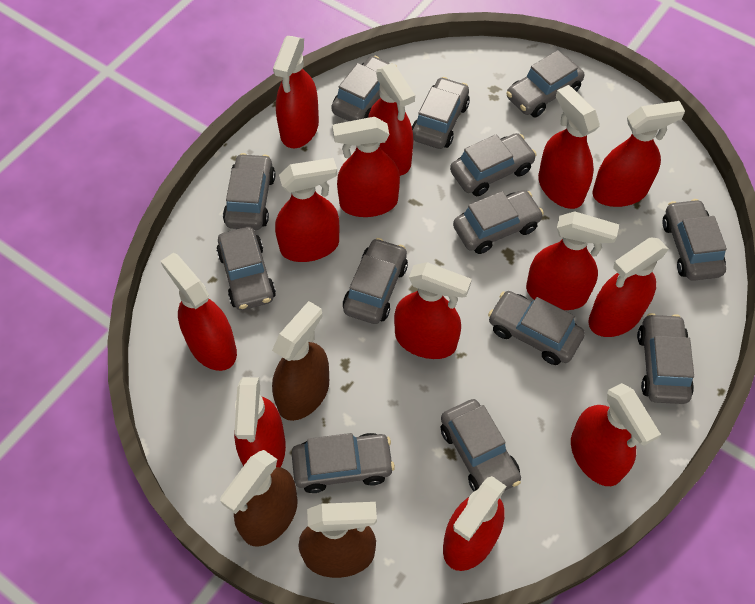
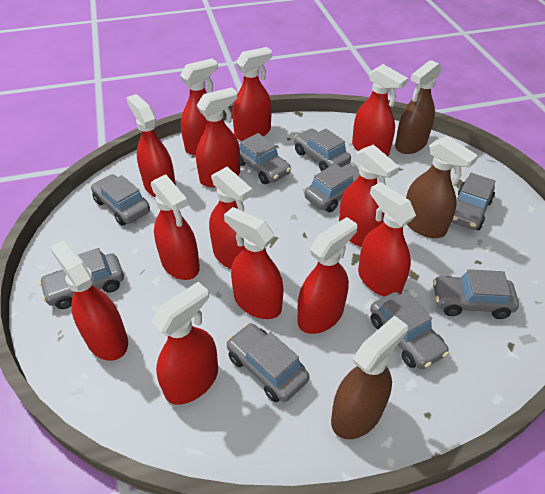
grey car: [216,227,276,310] [223,153,275,230] [291,433,395,493] [331,56,397,121] [343,238,408,324] [412,77,470,149] [441,399,521,491] [450,133,537,196] [453,190,544,254] [488,291,585,365] [506,50,584,118] [637,313,694,404] [662,199,727,281] = 13 -> [39,248,124,309] [91,174,150,226] [226,323,309,402] [239,133,291,184] [294,129,351,171] [304,164,360,212] [370,292,449,369] [433,269,519,319] [452,173,496,230] = 9

